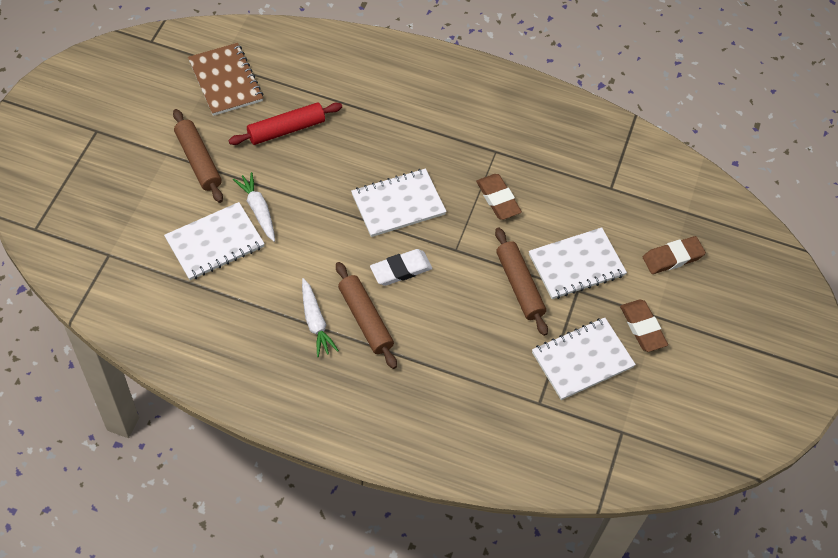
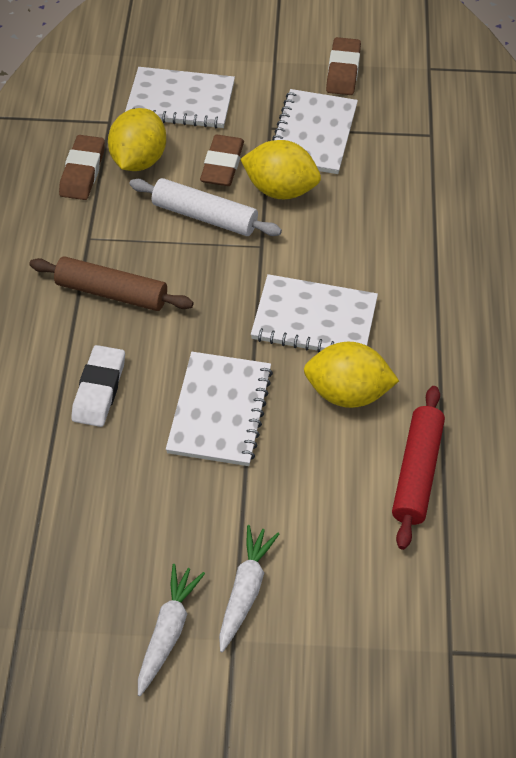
brown notebook: [188,43,263,116] = 1 -> none = 0
brown rolling pin: [173,109,223,203] [336,262,397,369] [495,228,548,336] = 3 -> [29,256,194,311] = 1
white rolling pin: none = 0 -> [129,178,282,236] = 1
yellow lemon: none = 0 -> [108,108,166,171] [240,140,321,199] [304,342,399,408] = 3

